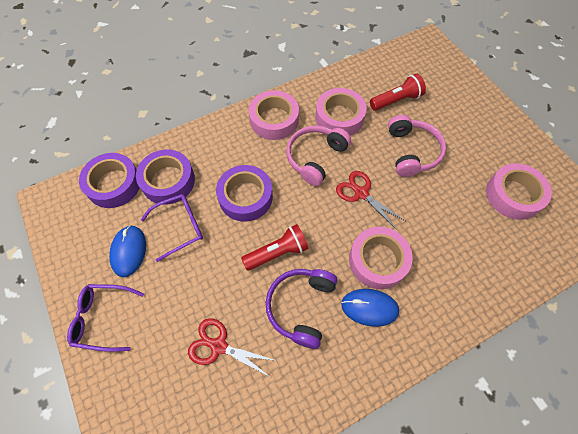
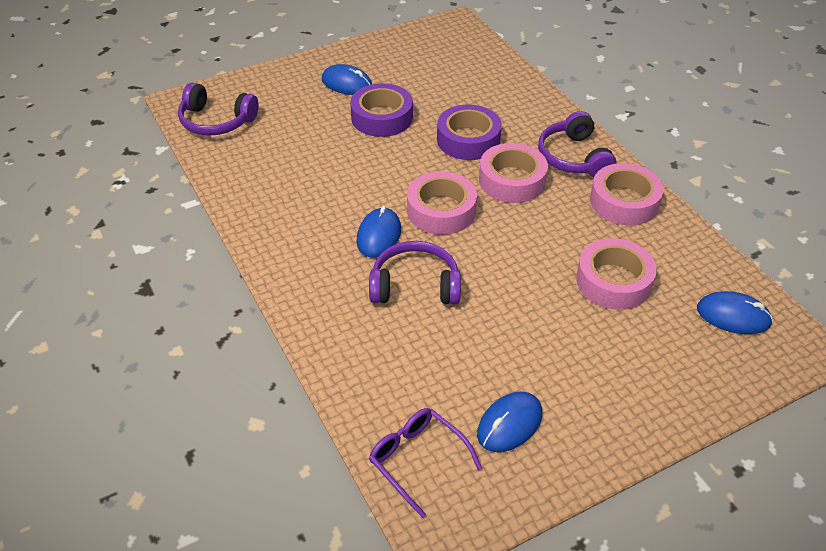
blue mouse: [109,225,146,277] [341,289,399,327] = 2 -> [322,64,372,95] [357,206,401,258] [477,391,542,452] [697,291,773,334] = 4
pink headphones: [286,126,351,186] [388,115,446,177] = 2 -> none = 0
purple glasses: [67,284,144,352] [141,194,203,262] = 2 -> [369,408,482,518] = 1
purple headphones: [266,269,338,349] = 1 -> [178,83,259,135] [369,241,461,305] [538,111,617,178] = 3
purple tape: [79,153,140,208] [136,149,195,205] [216,165,273,222] = 3 -> [350,83,413,137] [437,104,502,160] = 2
red flashlight: [241,224,309,271] [370,74,426,111] = 2 -> none = 0
red scissors: [188,318,277,377] [336,171,405,230] = 2 -> none = 0

